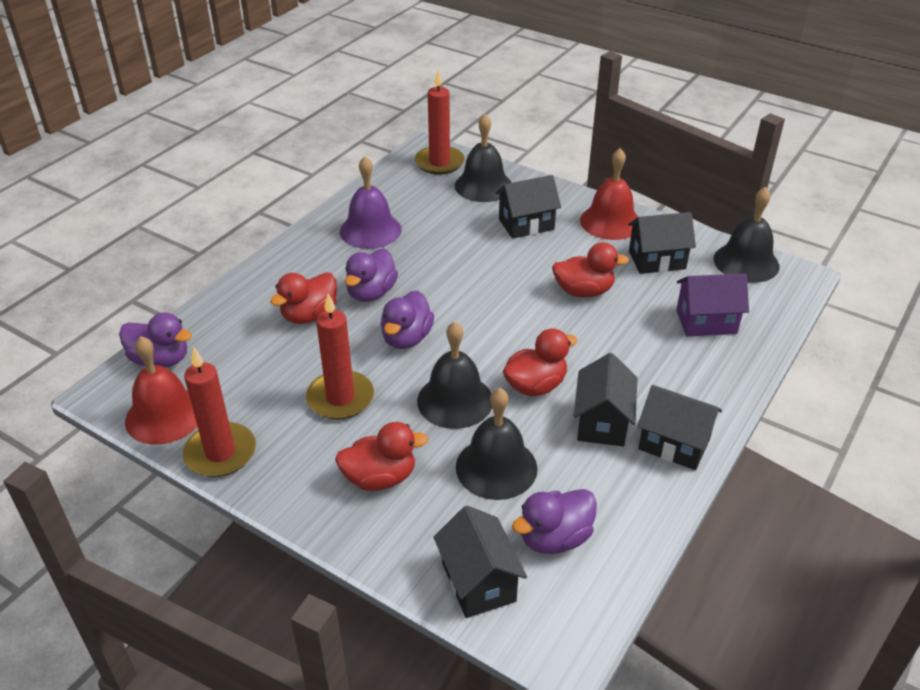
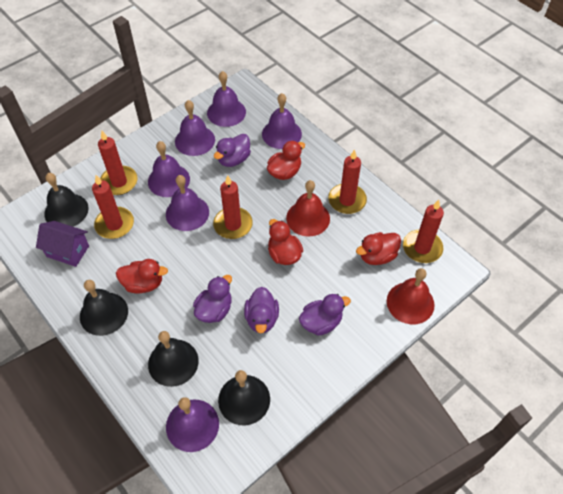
black house: [433,505,527,618] [495,175,561,239] [574,353,638,447] [628,212,696,274] [637,385,722,470] = 5 -> none = 0
purple bell: [340,156,402,249] = 1 -> [148,141,190,197] [166,175,209,231] [166,397,219,452] [175,100,215,156] [207,71,246,127] [262,93,302,149] = 6
red candle: [183,347,256,477] [306,293,374,420] [415,70,465,175] = 3 -> [92,175,134,239] [98,131,137,195] [213,175,253,239] [328,149,367,214] [403,200,444,263] = 5

